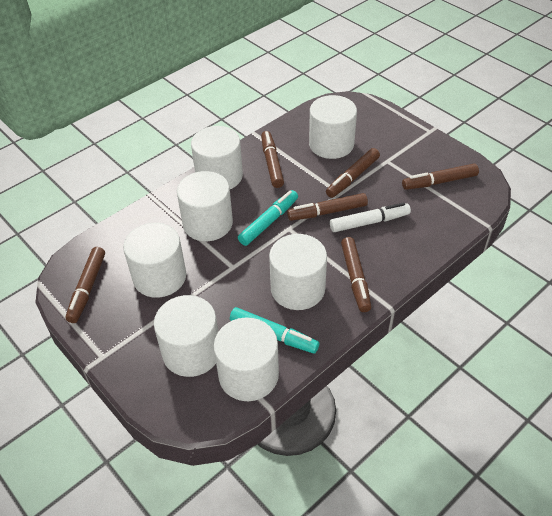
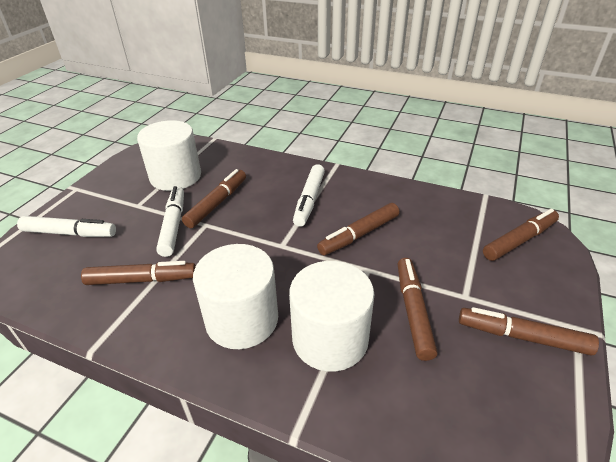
turquoise marker: [230,307,319,353] [238,190,298,246] = 2 -> none = 0
white cylinder: [123,223,186,298] [154,295,218,377] [177,171,233,241] [191,126,243,189] [214,317,279,401] [269,234,327,310] [309,95,357,159] = 7 -> [137,120,201,191] [193,244,278,349] [289,261,374,372] = 3
white marker: [330,202,411,232] = 1 -> [17,216,116,237] [156,186,184,257] [293,164,325,227] = 3

